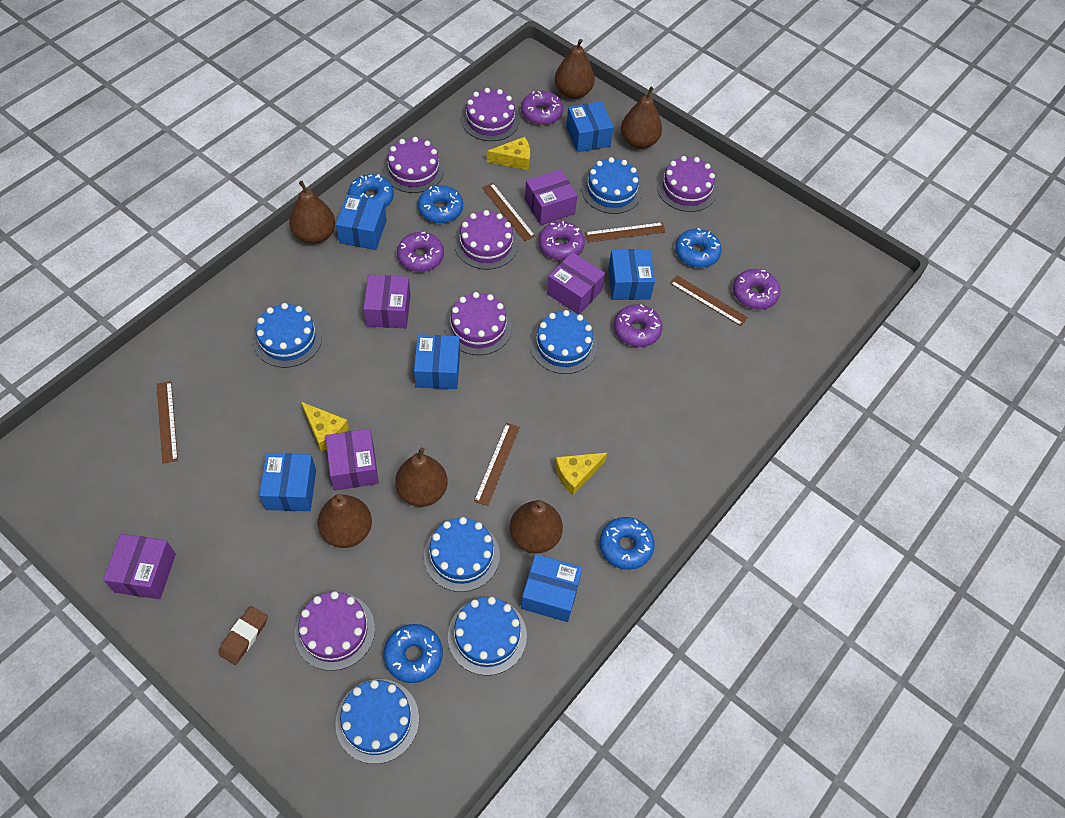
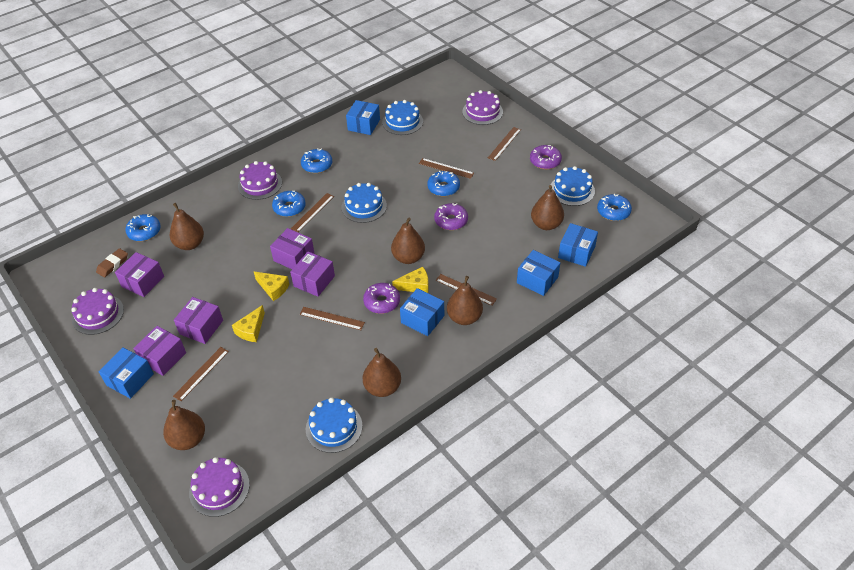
blue box: [259,453,316,511] [336,195,387,250] [414,334,460,389] [521,554,583,622] [566,101,614,153] [608,249,655,300] = 6 -> [99,347,154,399] [346,100,380,135] [400,288,444,336] [517,250,560,296] [558,223,598,267] = 5
blue cake: [253,303,322,368] [335,679,419,764] [424,517,500,592] [448,597,527,676] [530,310,597,374] [582,157,642,214] = 6 -> [306,398,363,453] [342,183,387,223] [382,100,423,135] [551,166,595,206] = 4
brown ruler: [157,381,178,464] [474,423,520,506] [482,183,535,241] [585,222,666,243] [670,275,748,326] = 5 -> [173,347,229,401] [291,193,334,232] [299,307,365,330] [419,158,474,179] [436,274,497,306] [488,127,521,161] = 6
purple cake: [295,591,375,671] [383,137,444,193] [445,292,512,355] [455,210,518,270] [461,88,519,141] [657,156,717,212] = 6 -> [71,288,124,335] [189,457,250,517] [238,161,282,200] [462,90,503,125] = 4
purple donut: [397,232,444,272] [521,91,563,125] [539,221,585,261] [614,304,663,347] [733,269,780,310] = 5 -> [363,283,400,314] [434,203,468,230] [530,145,562,169] = 3

